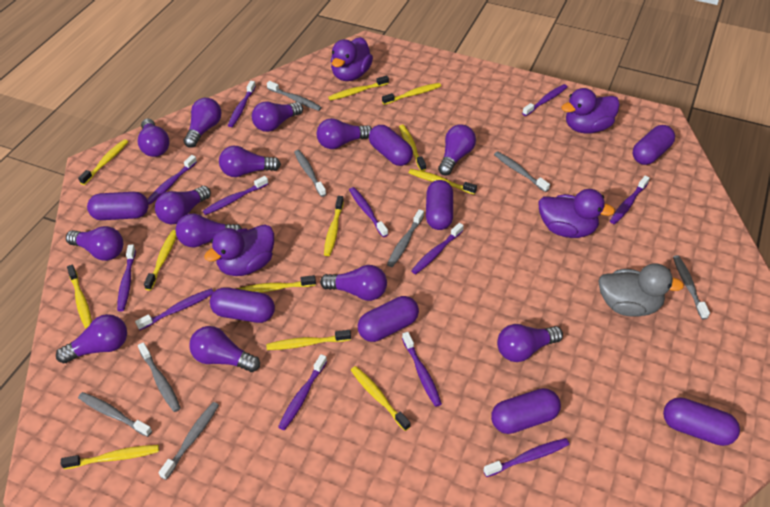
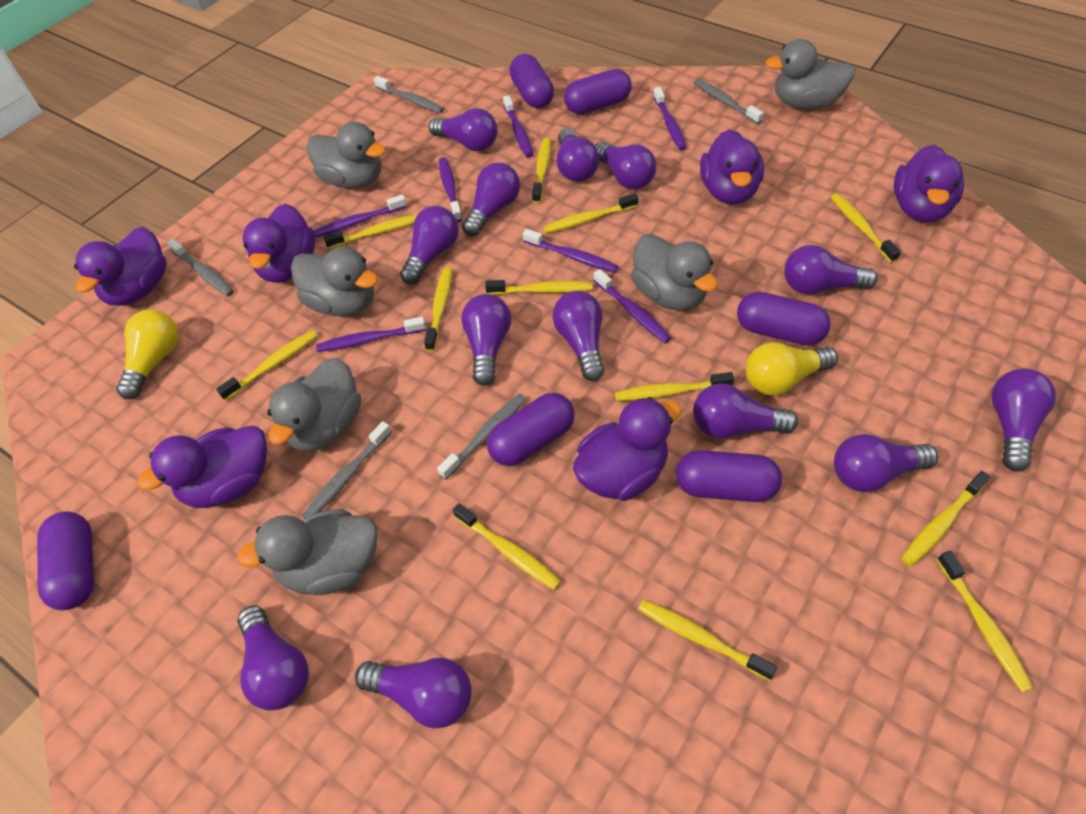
grey duck: [598,263,684,317] = 1 -> [237,509,377,595] [267,358,361,452] [291,247,378,317] [307,122,386,189] [631,234,718,310] [765,39,855,109] = 6
grey toothbrush: [78,392,152,437] [138,342,181,412] [158,402,219,480] [267,81,322,111] [294,150,326,197] [387,209,424,267] [494,151,550,192] [673,255,710,319] = 8 -> [167,239,234,296] [302,421,392,519] [374,76,444,113] [437,393,526,480] [694,79,764,124] = 5
purple capsule: [87,192,149,220] [210,287,275,323] [358,296,419,342] [369,125,413,166] [426,180,453,230] [491,388,561,434] [633,125,675,165] [663,397,740,446] = 8 -> [37,512,94,610] [487,393,575,466] [509,54,554,108] [564,69,631,115] [676,450,782,502] [737,292,831,345] = 6
purple duck: [204,224,274,276] [331,37,373,81] [539,189,615,238] [561,88,620,134] = 4 -> [74,227,167,306] [137,426,267,508] [242,204,316,283] [573,397,682,501] [700,129,764,205] [894,145,964,222] = 6
purple toothbrush: [117,244,136,311] [135,289,214,330] [147,155,197,205] [203,176,268,215] [228,81,256,127] [278,354,327,430] [349,187,388,237] [402,332,442,407] [411,223,464,274] [483,438,569,477] [522,84,568,116] [610,176,650,224] = 12 -> [314,194,407,238] [316,317,426,352] [439,157,462,222] [503,95,534,158] [523,229,618,273] [593,269,671,343] [653,87,687,151] = 7
yellow light bulb: none = 0 -> [116,309,178,399] [746,342,838,396] = 2

